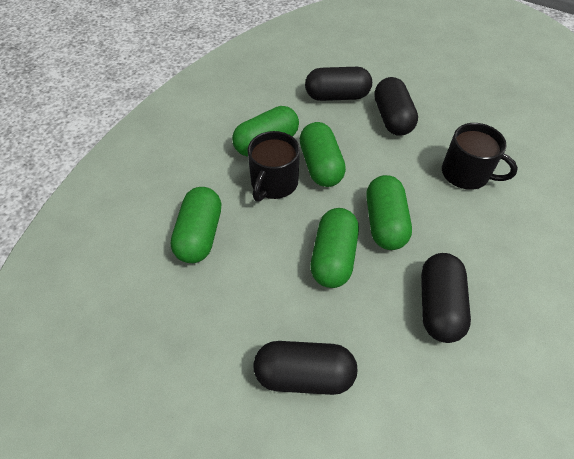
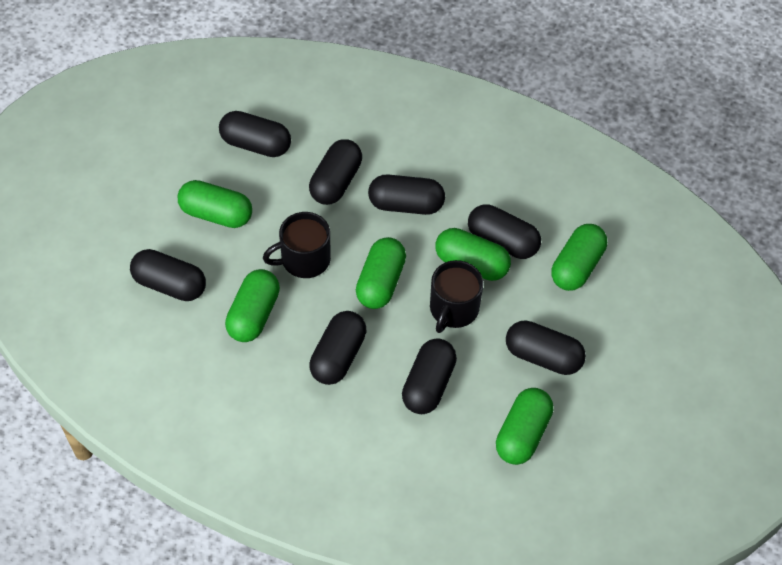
black capsule: [253,341,357,395] [305,67,372,101] [374,77,418,136] [421,253,471,343] = 4 -> [130,249,206,301] [219,111,291,157] [309,139,362,205] [309,311,367,385] [368,175,445,215] [402,338,457,414] [468,204,541,259] [506,320,586,375] = 8
green capsule: [171,187,221,263] [232,106,299,157] [300,122,346,187] [310,208,359,288] [366,175,412,250] = 5 -> [177,180,252,228] [225,269,280,342] [356,237,406,309] [435,228,511,281] [496,388,553,465] [551,224,607,291] = 6

